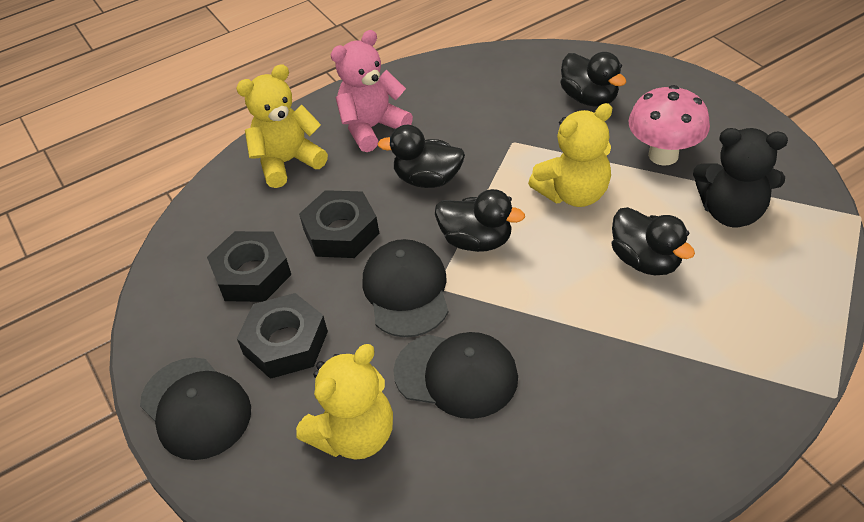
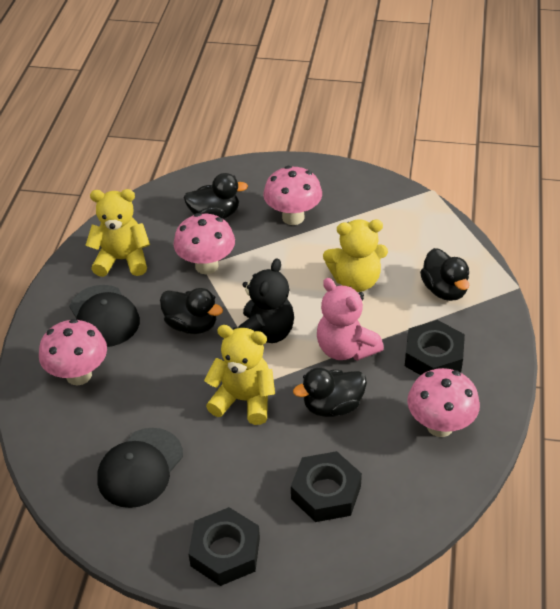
black cap: [140,358,251,460] [363,239,448,337] [393,332,518,419] = 3 -> [69,285,140,347] [97,428,183,508] = 2
pink mushroom: [628,85,710,166] = 1 -> [39,319,107,386] [173,213,235,274] [263,166,322,225] [407,368,480,437] = 4

